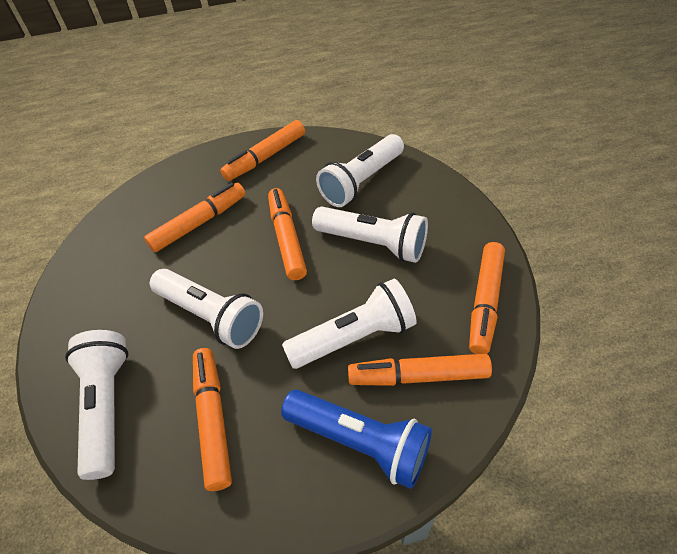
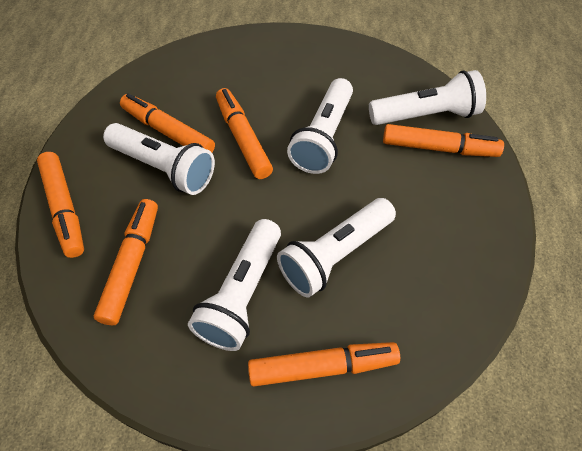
blue flashlight: [281,390,432,489] = 1 -> none = 0

